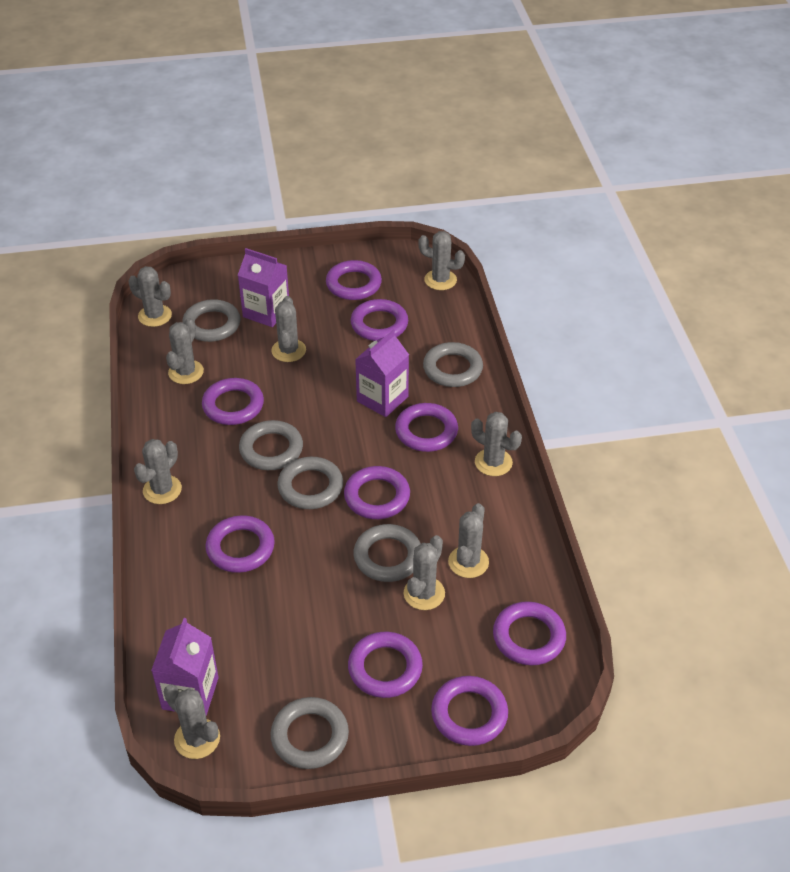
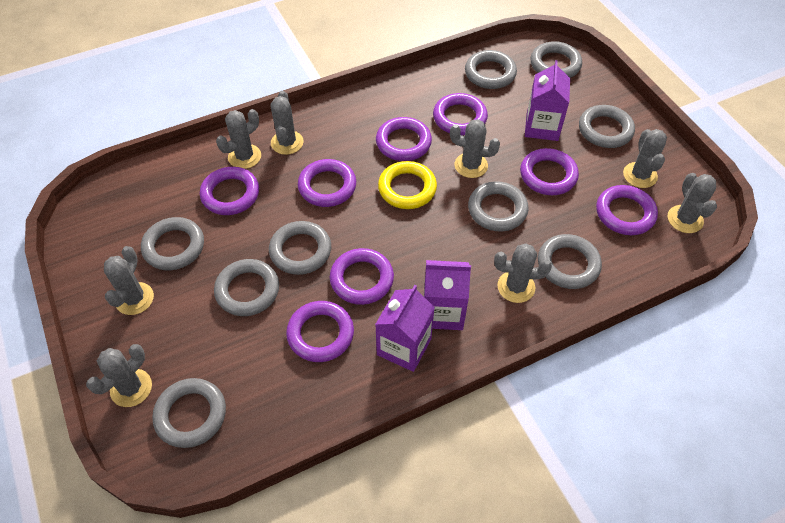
grey cactus: [129,266,172,327] [134,439,182,504] [164,684,220,759] [166,318,204,384] [271,296,306,362] [403,535,445,610] [418,231,465,290] [448,503,489,578] [471,412,522,476] = 9 -> [86,344,152,407] [104,246,154,315] [216,109,261,169] [270,91,304,155] [450,119,500,178] [494,243,552,303] [623,129,667,188] [668,173,717,233] = 8
grey ring: [182,299,240,342] [239,420,303,470] [271,697,349,769] [277,457,343,509] [353,524,421,582] [423,342,483,387] = 6 -> [141,217,204,270] [152,378,226,448] [214,259,279,316] [269,221,331,275] [465,50,517,89] [468,181,529,232] [531,41,582,78] [538,234,602,289] [579,105,635,148] = 9
purple ring: [202,378,264,425] [205,515,275,573] [326,260,382,300] [344,466,410,519] [348,632,423,698] [351,299,408,341] [395,403,458,452] [431,676,508,746] [493,601,566,665] = 9 -> [200,167,259,215] [286,301,354,362] [298,159,356,207] [330,248,394,305] [376,117,432,161] [433,93,488,135] [520,148,579,195] [596,185,658,235] = 8
yellow ring: none = 0 -> [378,161,437,209] = 1

